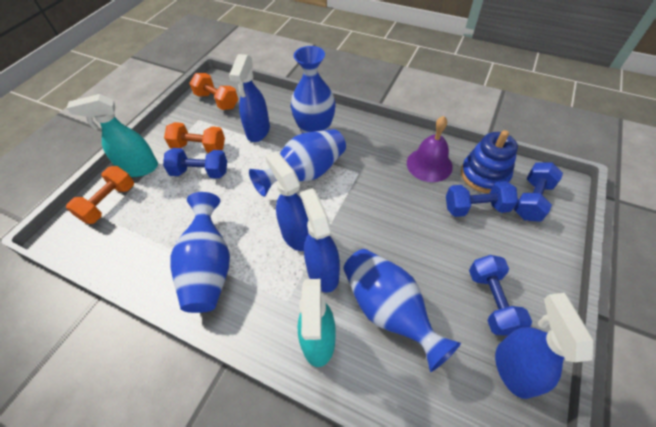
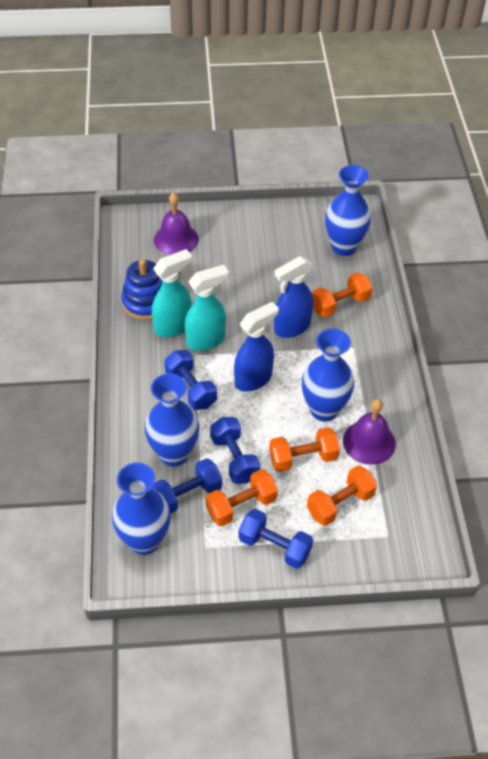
blue spray bottle: [229,54,270,142] [265,151,309,251] [300,188,340,293] [495,293,594,399] = 4 -> [234,302,279,392] [274,256,313,338] = 2
orange dumbbell: [66,166,134,224] [164,122,225,153] [190,73,238,110] = 3 -> [206,469,278,526] [269,427,340,472] [307,466,377,526] [312,272,373,317] = 4
purple bell: [407,116,453,182] = 1 -> [154,193,199,255] [343,399,396,465] = 2

